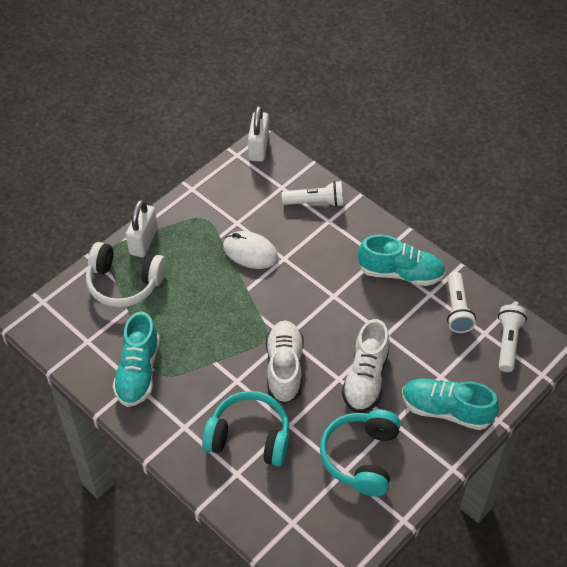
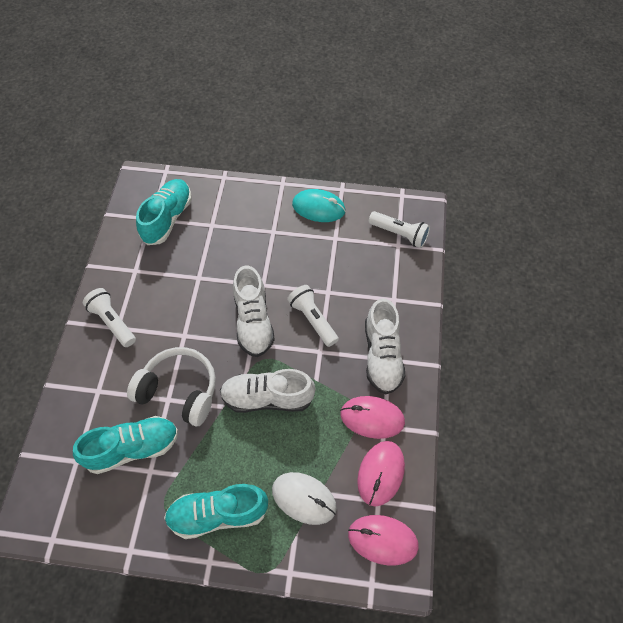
pink mouse: none = 0 -> [340,396,405,439] [348,515,419,565] [357,441,405,507] = 3
turquoise headphones: [202,391,289,467] [320,410,401,497] = 2 -> none = 0
turquoise mouse: none = 0 -> [292,189,346,222] = 1
white padlock: [126,200,158,257] [248,106,269,162] = 2 -> none = 0
white shoe: [266,320,304,404] [342,319,390,413] = 2 -> [220,369,316,413] [233,265,275,357] [365,298,405,394] = 3

